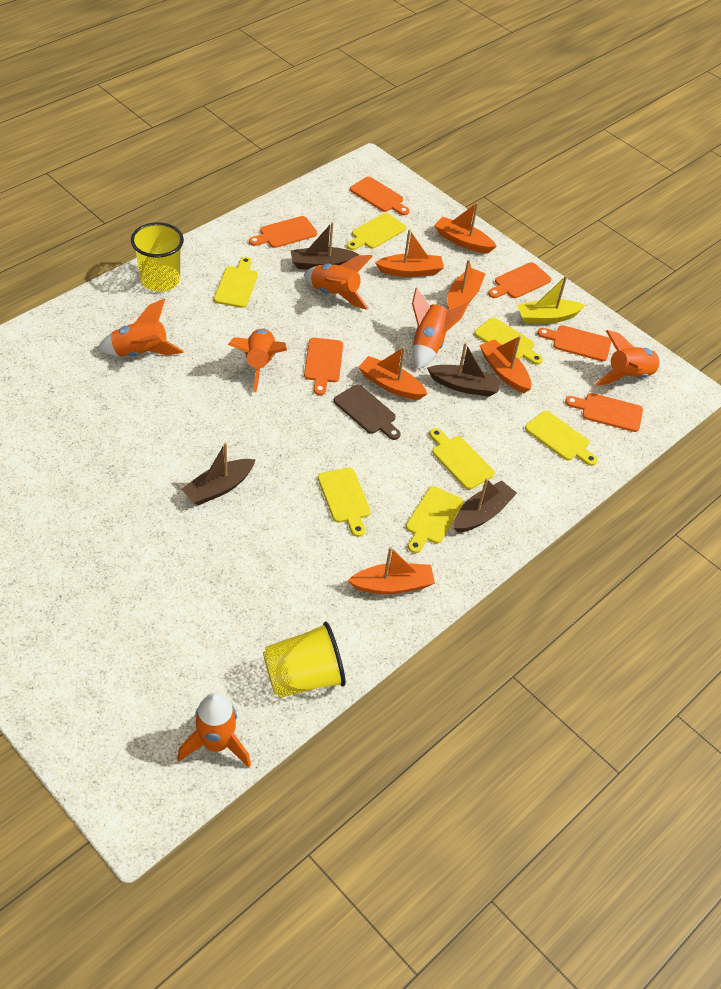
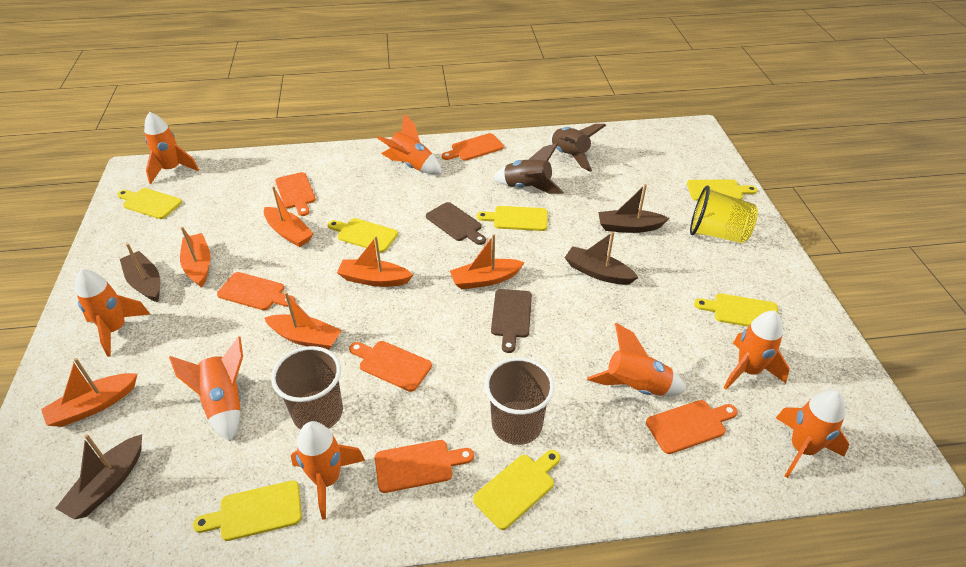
brown cup: none = 0 -> [271,346,343,429] [485,357,555,445] = 2
brown cutting board: [334,384,401,440] = 1 -> [426,202,486,245] [491,289,532,353] = 2
brown rocket: none = 0 -> [493,143,564,194] [550,124,606,172] = 2
orange rocket: [98,299,184,356] [177,693,251,767] [228,329,287,392] [304,255,373,310] [412,288,468,370] [595,330,663,386] = 6 -> [76,269,150,357] [144,112,199,184] [169,336,243,441] [291,421,365,520] [377,114,442,174] [587,323,687,396] [724,311,790,390] [776,390,849,478] = 8
yellow boat: [517,275,586,324] = 1 -> none = 0
yellow cup: [131,222,184,292] [263,622,346,698] = 2 -> [690,186,758,243] = 1

